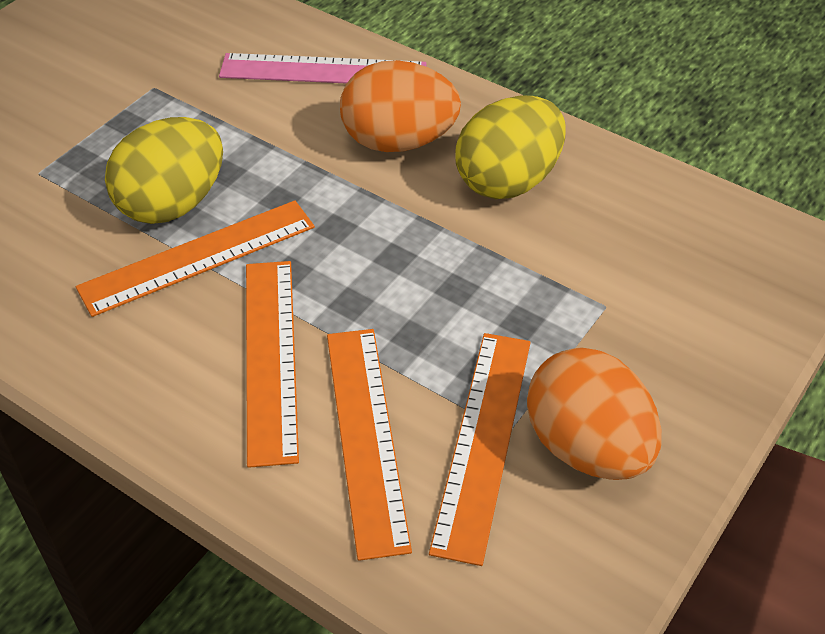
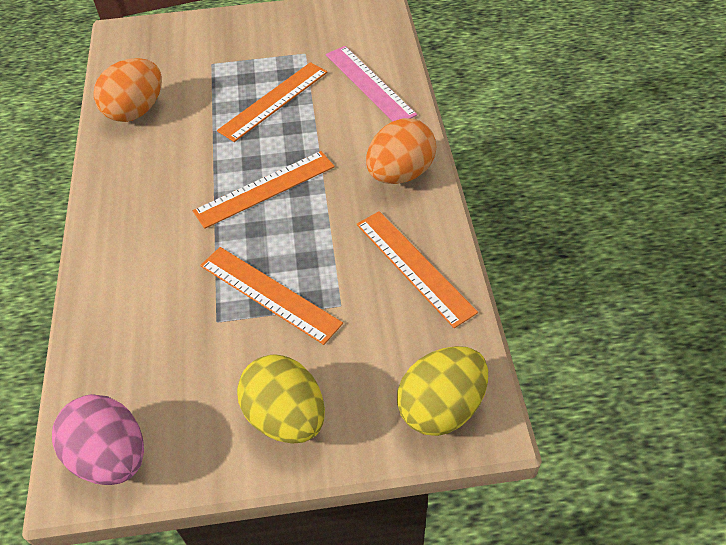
pink egg: none = 0 -> [52,394,144,485] = 1

